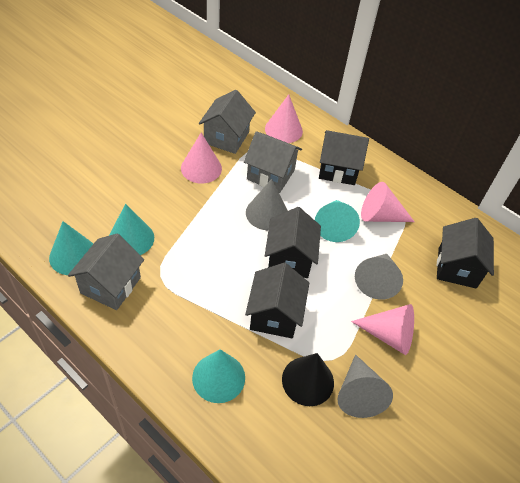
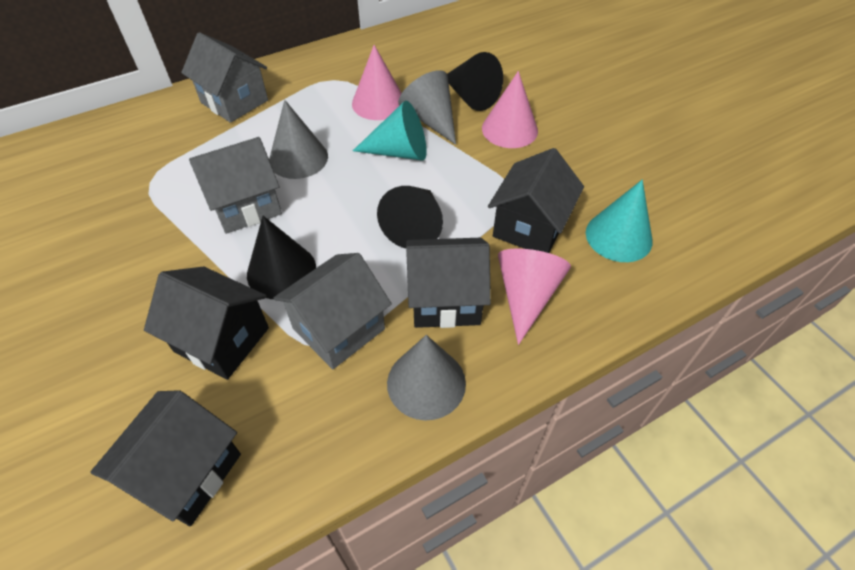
black cone: [282,353,334,406] = 1 -> [247,216,316,299] [377,186,443,248] [447,52,503,111] = 3
pink cone: [181,133,222,183] [265,94,303,143] [351,304,414,355] [361,182,415,222] = 4 -> [352,45,401,120] [482,71,538,148] [498,248,571,345] = 3
turquoise cone: [49,221,93,275] [109,204,154,255] [192,349,245,403] [315,200,360,242] = 4 -> [353,101,427,161] [586,180,653,262] = 2

